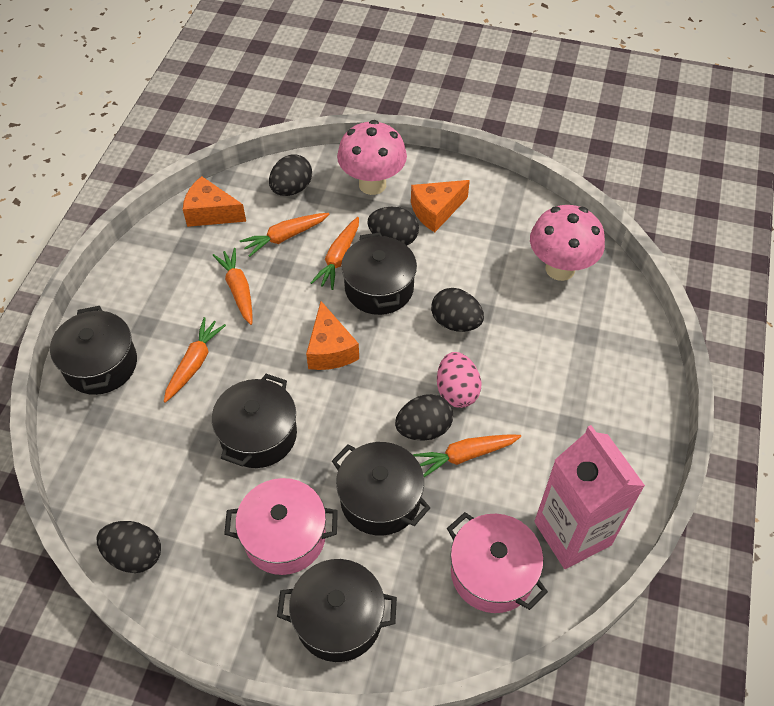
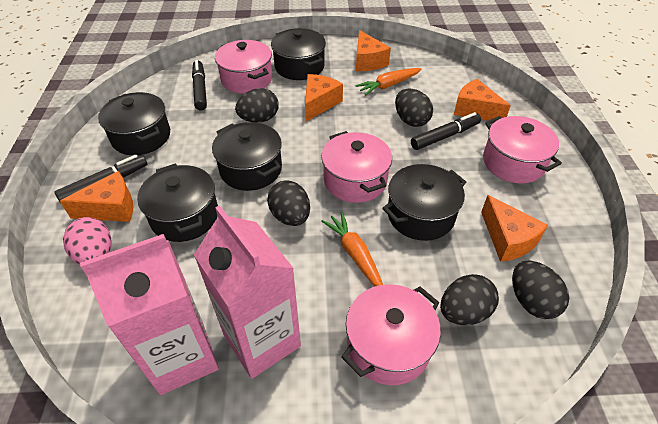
black marker: none = 0 -> [54,155,147,202] [192,60,207,110] [411,112,481,150] = 3
orange carrot: [164,317,226,403] [213,248,253,325] [240,213,329,257] [311,217,359,290] [413,434,521,477] = 5 -> [321,212,383,286] [355,68,421,96] = 2
orange cheese: [183,176,246,227] [306,301,359,370] [411,180,470,232] = 3 -> [60,171,133,222] [305,74,343,121] [356,30,391,71] [454,79,511,121] [481,195,548,262] = 5
pink carton: [534,425,645,569] = 1 -> [80,234,219,395] [194,205,301,379] = 2
pink mushroom: [337,120,407,195] [530,205,605,281] = 2 -> none = 0
pink pot: [224,478,338,575] [447,512,548,613] = 2 -> [215,40,272,94] [321,131,392,203] [341,284,441,385] [483,116,562,184] = 4

